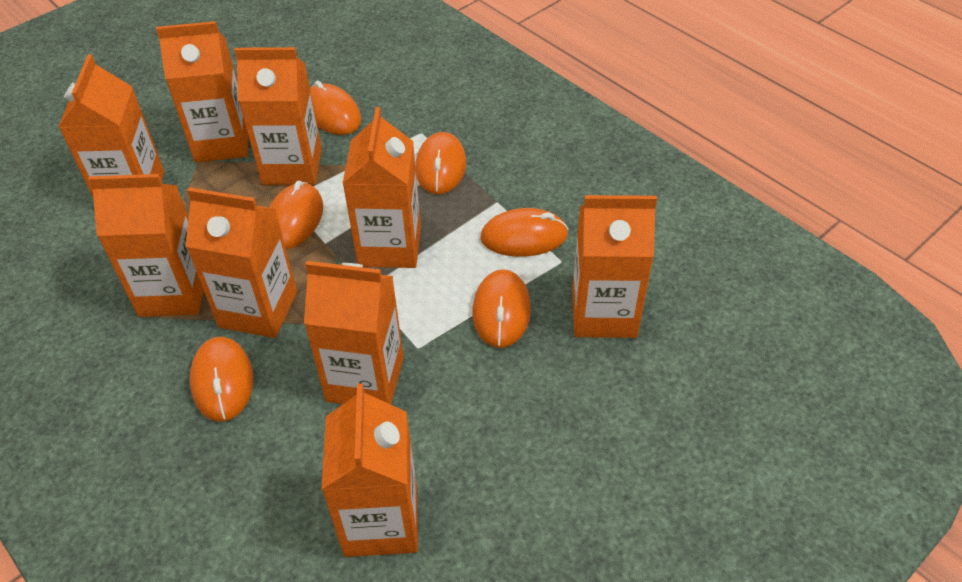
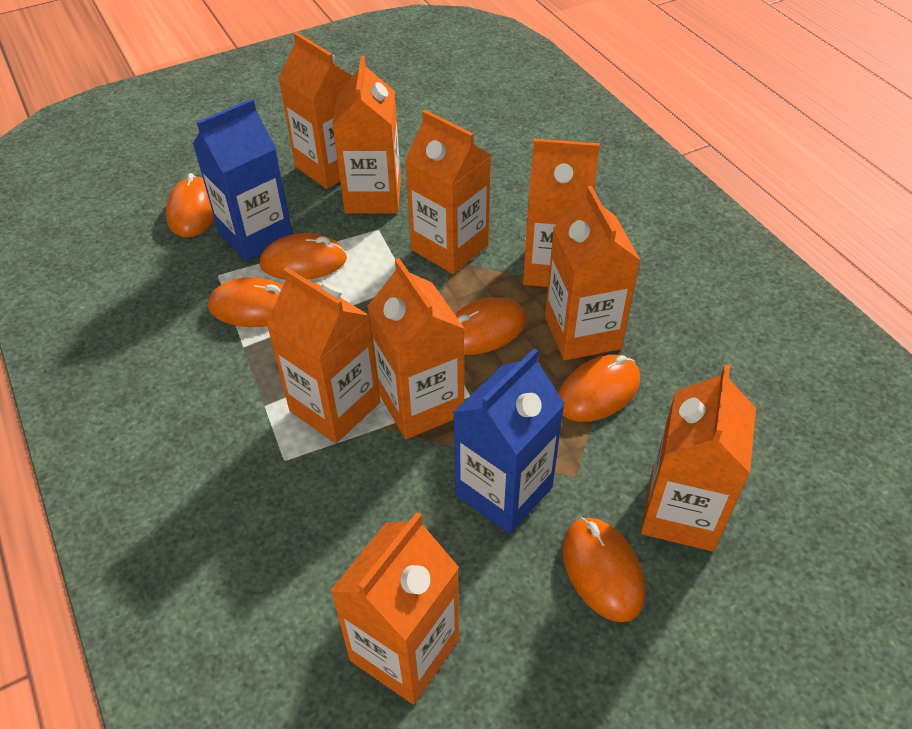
blue carton: none = 0 -> [193,99,293,261] [453,348,565,534] = 2

